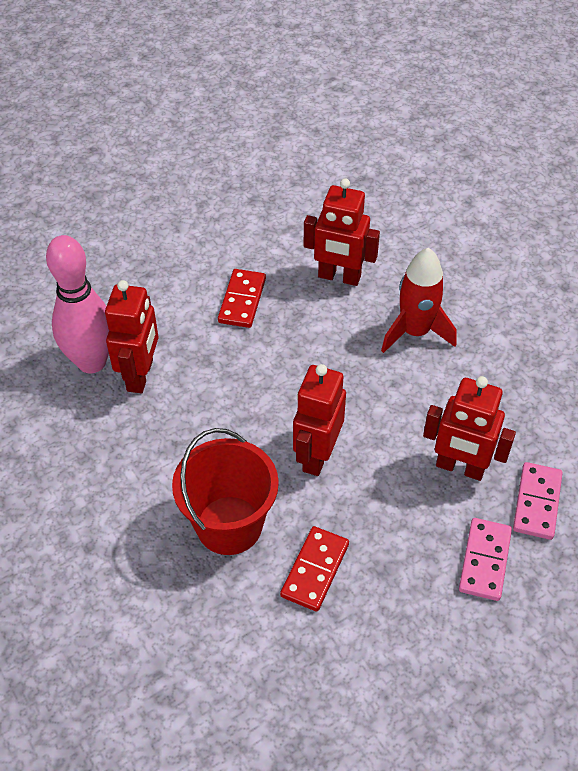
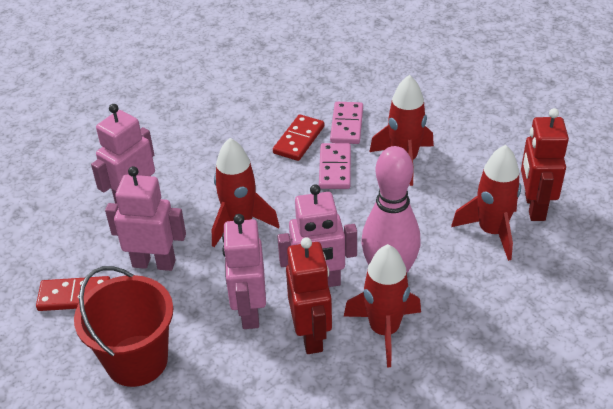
pink robot: none = 0 -> [91,104,155,204] [105,166,186,271] [222,214,266,329] [277,184,357,287] = 4
red robot: [105,280,159,393] [293,364,346,476] [303,179,380,286] [423,376,516,481] = 4 -> [286,237,332,354] [521,108,569,221] = 2
red rocket: [381,248,457,353] = 1 -> [212,138,279,247] [344,244,421,367] [370,75,434,186] [451,145,521,261] = 4

